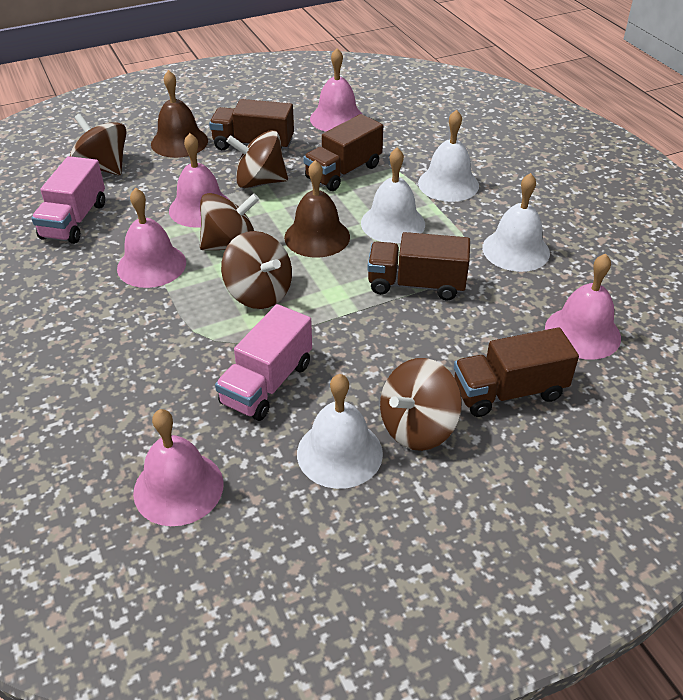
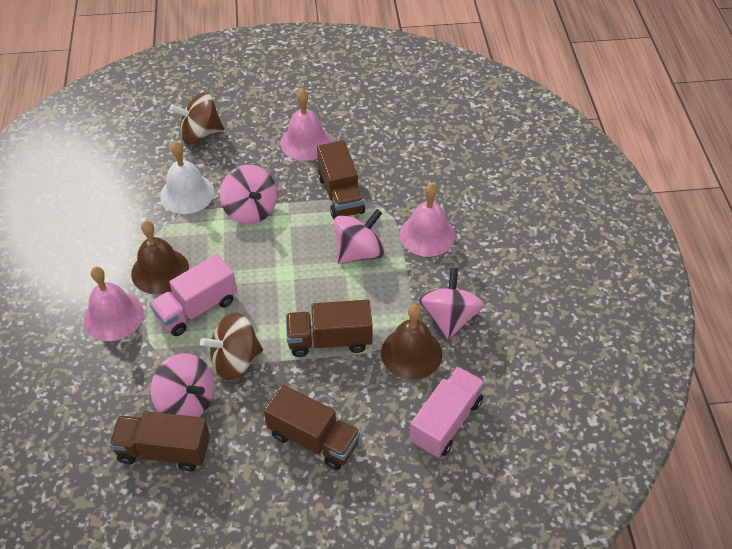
brown spinning top: [70,114,126,175] [200,193,259,250] [221,231,292,309] [226,130,288,188] [380,358,462,451] = 5 -> [170,92,224,144] [200,312,263,380] = 2
pink bell: [117,188,186,288] [133,409,223,526] [169,133,228,228] [310,48,362,132] [545,253,621,360] = 5 -> [83,267,144,341] [280,90,331,161] [400,184,455,257] = 3
pink spinning top: none = 0 -> [150,353,214,417] [220,165,277,224] [334,209,385,264] [419,268,484,339] = 4
white bell: [297,374,383,489] [361,147,425,243] [418,110,479,202] [482,173,550,272] = 4 -> [160,142,214,214] = 1

